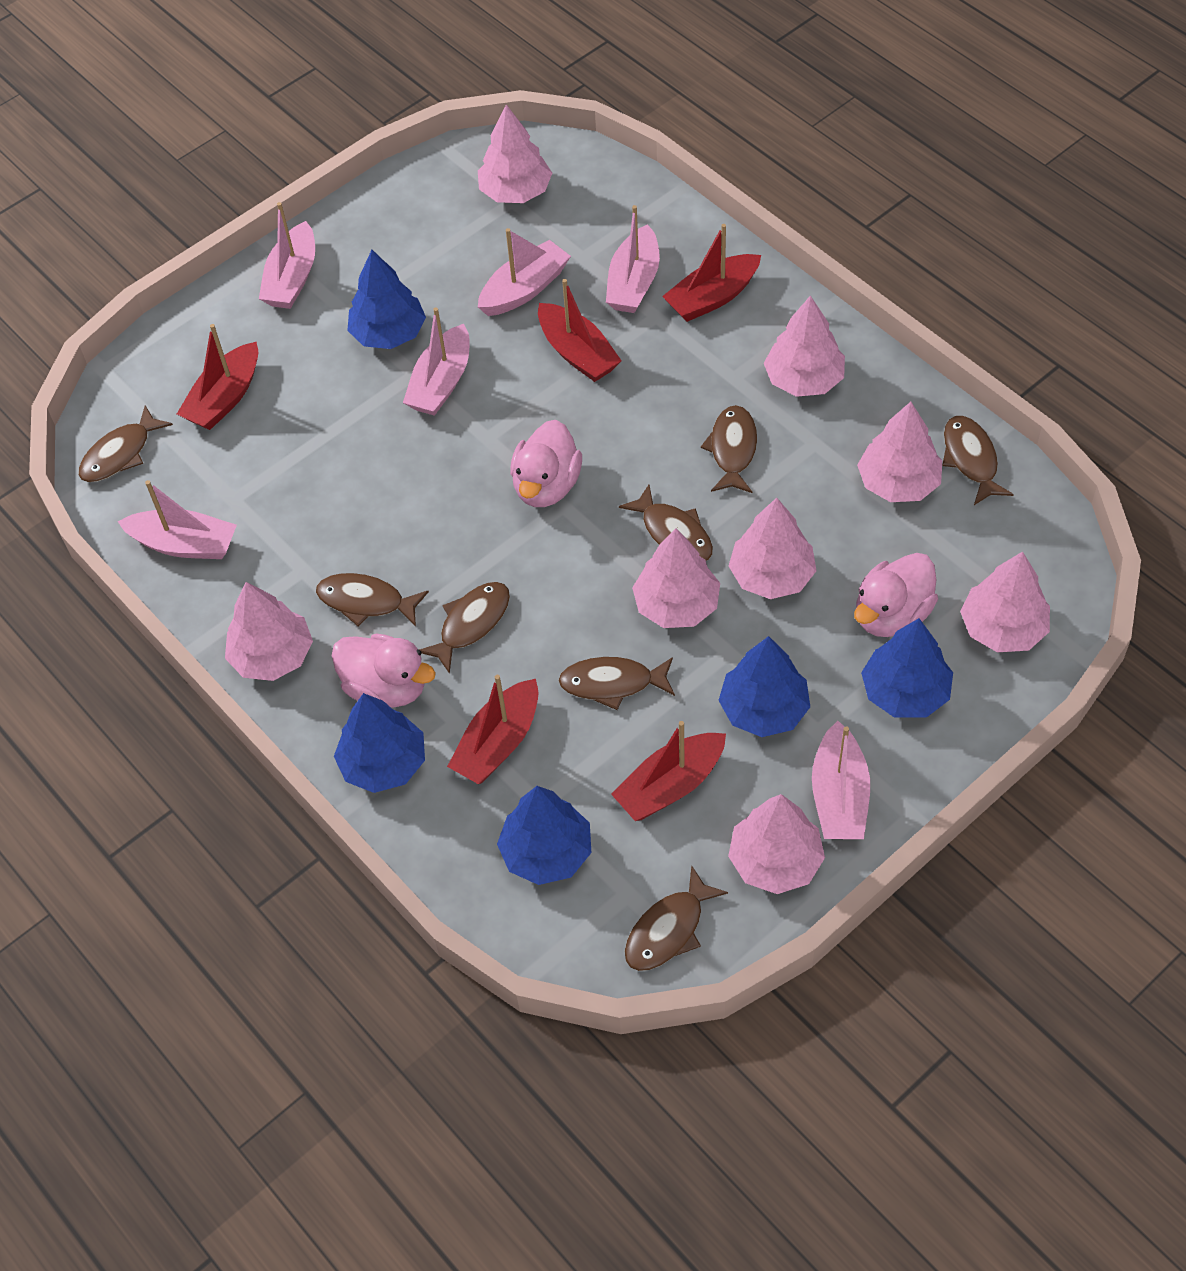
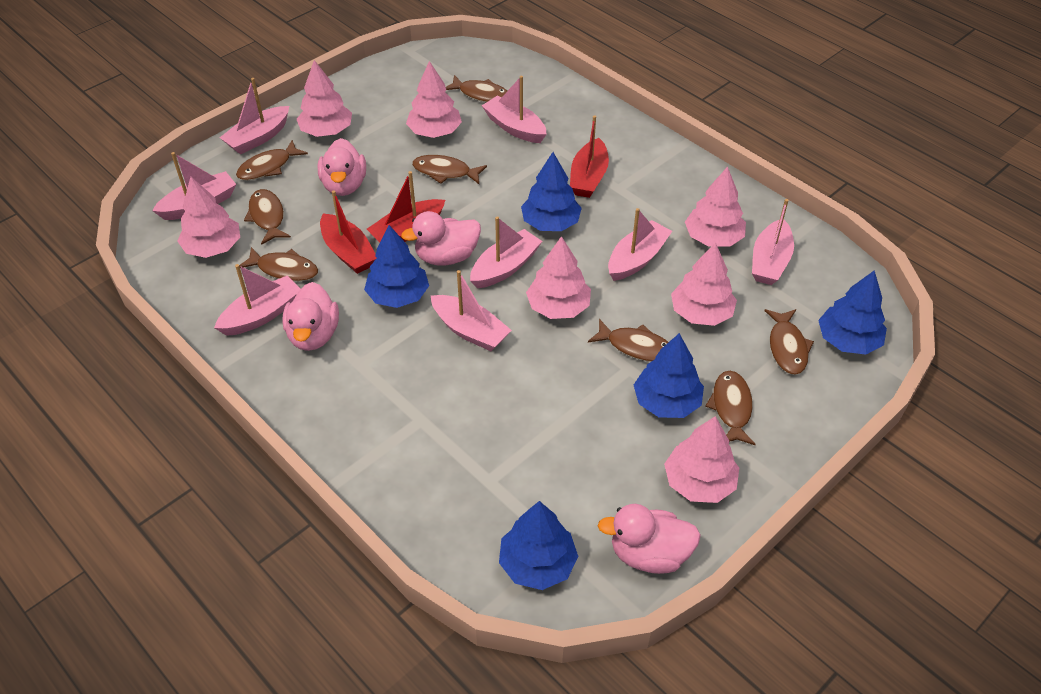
pink boat: [118,480,237,559] [259,202,315,309] [403,307,470,416] [478,228,571,316] [606,205,660,313] [812,721,870,839] = 6 -> [152,152,236,220] [214,264,301,336] [219,78,289,154] [431,270,512,351] [470,216,542,288] [482,76,547,143] [608,208,672,281] [752,199,794,285] = 8
pink duck: [332,634,436,708] [510,420,582,507] [854,553,938,637] = 3 -> [282,282,339,351] [317,138,366,196] [401,211,481,266] [597,504,701,574] = 4
pink tree: [225,582,313,681] [478,105,552,203] [632,528,720,628] [728,794,825,894] [729,498,816,599] [764,295,845,397] [857,402,942,502] [960,551,1050,652] = 8 -> [177,177,240,258] [297,60,352,137] [406,61,462,138] [526,236,591,319] [664,416,739,503] [671,242,737,326] [685,166,746,247] = 7
red boat: [177,324,258,430] [447,675,538,784] [538,279,622,382] [611,721,726,821] [662,224,761,322] = 5 -> [320,190,377,274] [367,171,445,243] [570,115,609,198] = 3

